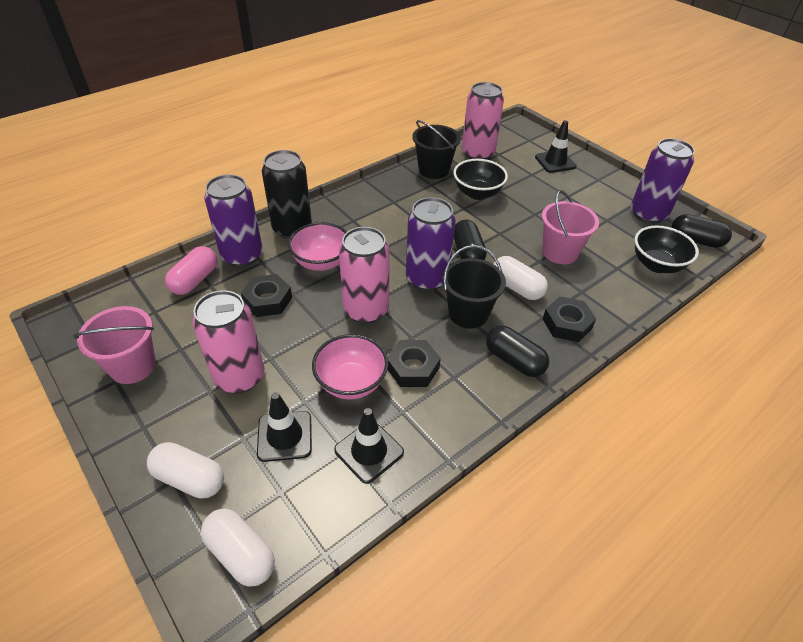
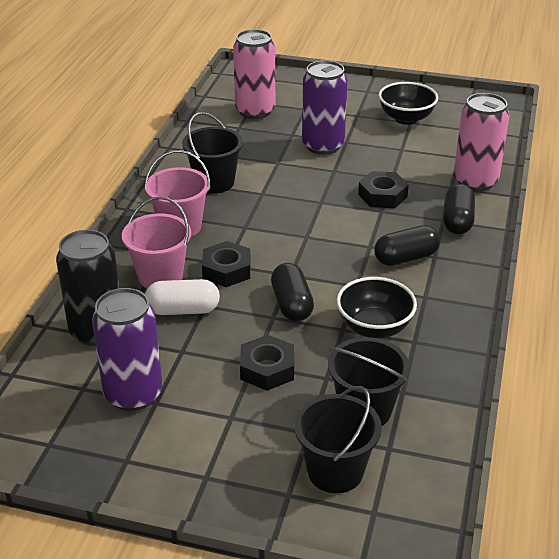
black bucket: [412,120,461,179] [442,245,506,329] = 2 -> [182,112,243,194] [294,386,382,493] [328,337,410,426] = 3
black traffic cone: [257,392,312,462] [334,408,404,484] [535,120,577,173] = 3 -> none = 0
pink bowl: [288,222,347,271] [312,334,388,400] = 2 -> none = 0
pink can: [192,290,264,393] [339,227,390,324] [462,82,504,160] = 3 -> [233,29,275,119] [454,93,509,192] = 2
pink capsule: [165,246,217,295] = 1 -> none = 0
purple can: [204,174,262,267] [406,197,456,291] [631,138,695,224] = 3 -> [92,288,162,411] [302,60,347,155] = 2
white capsule: [147,442,224,498] [201,508,275,587] [493,256,548,300] = 3 -> [145,279,220,315] = 1

